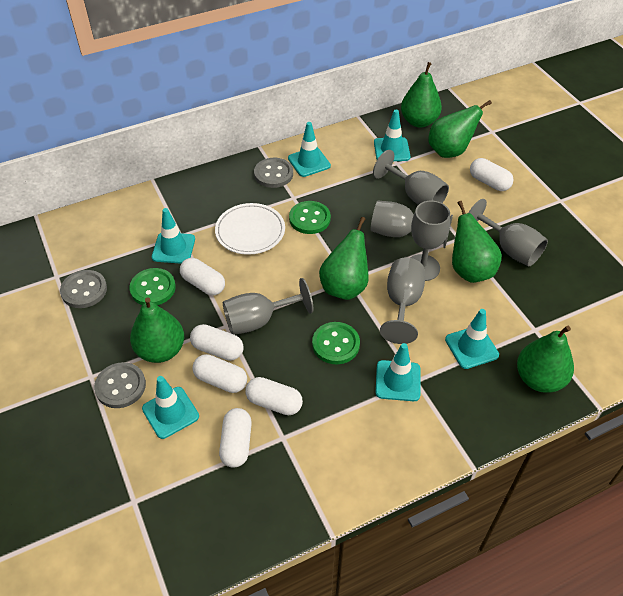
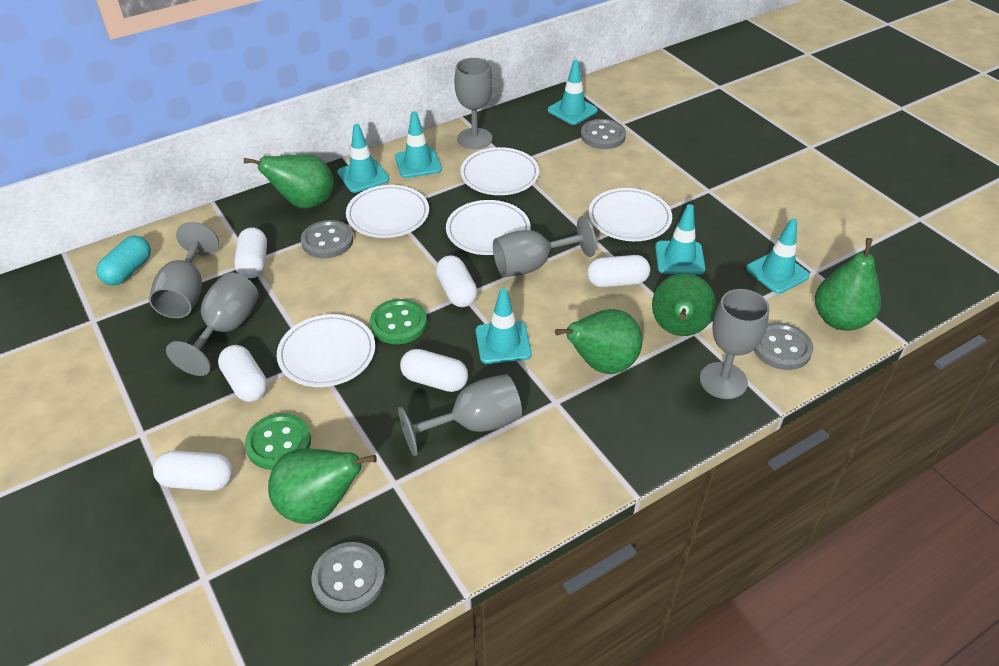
green button: [129,268,176,305] [289,201,331,234] [312,322,360,364] = 3 -> [245,413,311,470] [370,299,427,344] = 2
green pear: [130,298,184,363] [319,217,368,300] [401,62,442,128] [428,100,492,158] [452,201,502,283] [517,326,574,393] = 6 -> [244,155,334,208] [268,448,377,524] [555,309,642,374] [652,273,716,336] [815,238,881,331] = 5
grey button: [60,270,107,308] [94,362,146,408] [254,158,293,188] = 3 -> [301,220,353,258] [311,542,385,613] [581,119,626,149] [753,322,813,370] = 4
turquoise capsule: none = 0 -> [96,236,151,286] = 1
white plate: [215,203,285,255] = 1 -> [277,314,375,387] [346,185,429,238] [446,200,531,255] [460,147,539,195] [588,188,672,241] = 5

